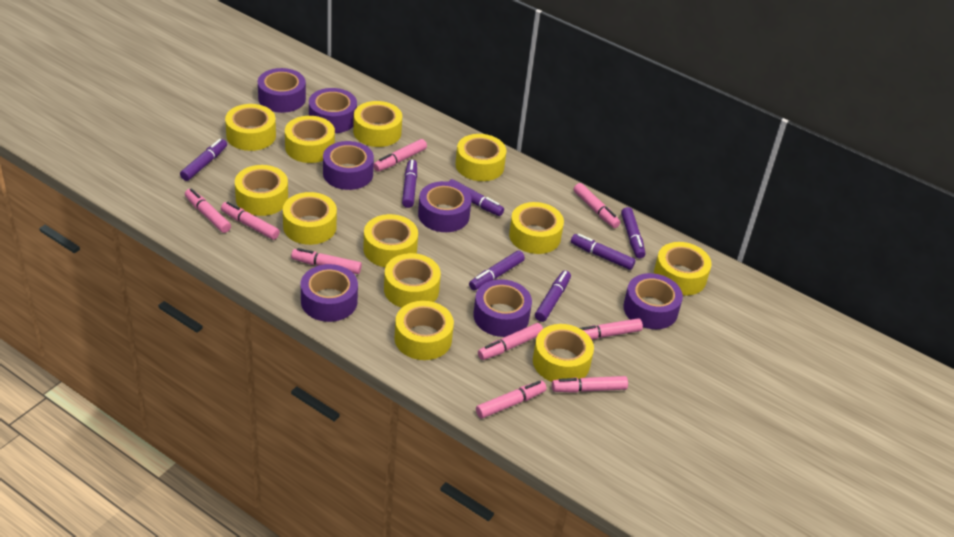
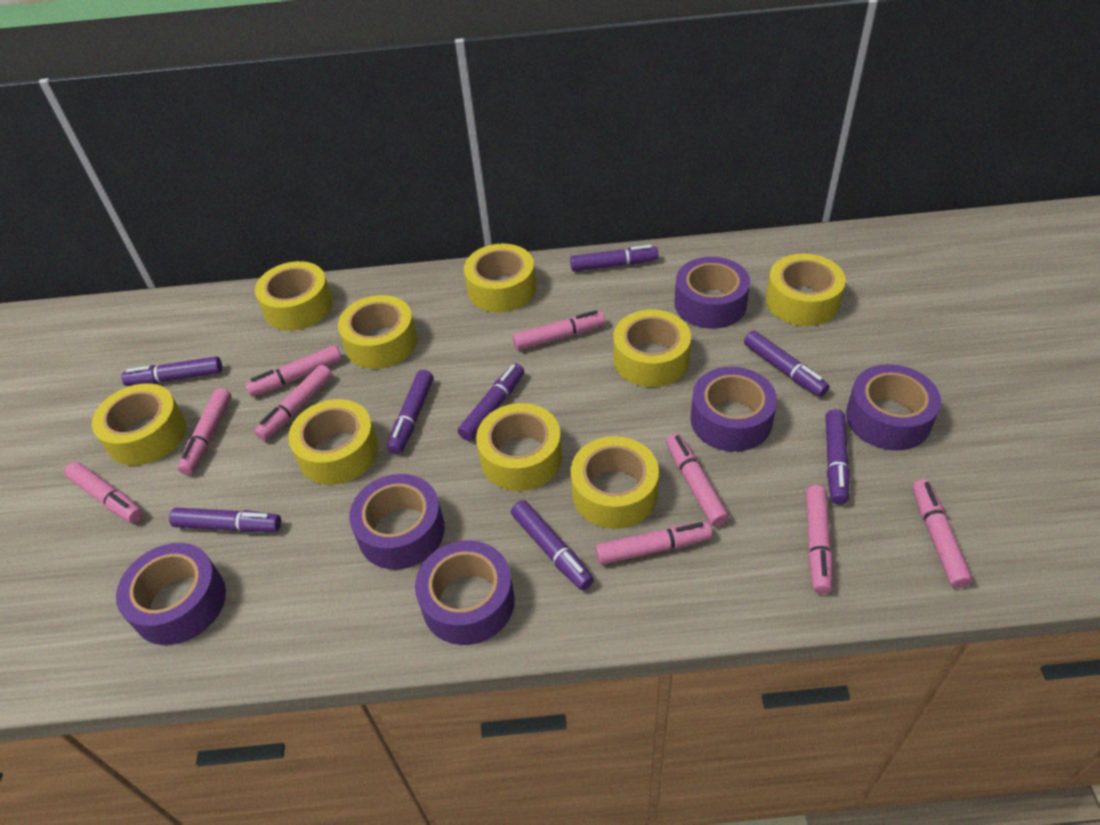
purple marker: [180,139,227,181] [402,160,417,208] [448,179,504,216] [469,251,525,290] [535,270,571,322] [571,234,635,270] [621,207,646,259] = 7 -> [121,356,222,386] [169,508,281,532] [387,370,433,454] [458,363,524,441] [511,500,594,590] [570,245,658,271] [744,331,829,397] [826,409,850,505] = 8
purple tape: [258,68,306,113] [301,264,358,322] [309,88,357,133] [323,141,374,190] [418,181,471,232] [473,279,532,337] [623,273,683,329] = 7 -> [116,543,226,645] [349,474,445,569] [415,540,515,645] [675,257,750,329] [690,367,777,452] [846,364,941,451] = 6
yellow tape: [225,104,276,151] [235,165,288,216] [283,192,337,245] [285,116,335,163] [353,101,402,147] [363,214,418,267] [384,253,441,308] [394,301,454,360] [455,134,506,181] [509,202,564,254] [533,324,594,382] [654,242,712,296] = 12 -> [92,383,186,466] [255,261,333,331] [288,399,378,485] [338,295,417,369] [464,244,536,312] [476,403,562,491] [571,436,659,529] [613,310,691,387] [766,254,846,326] = 9

